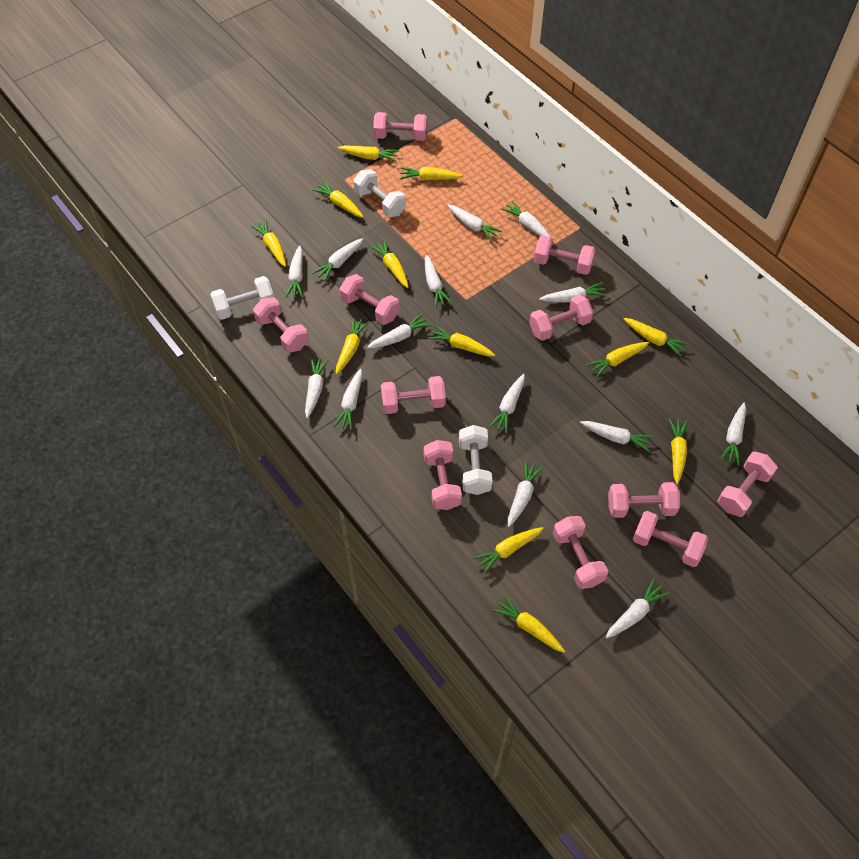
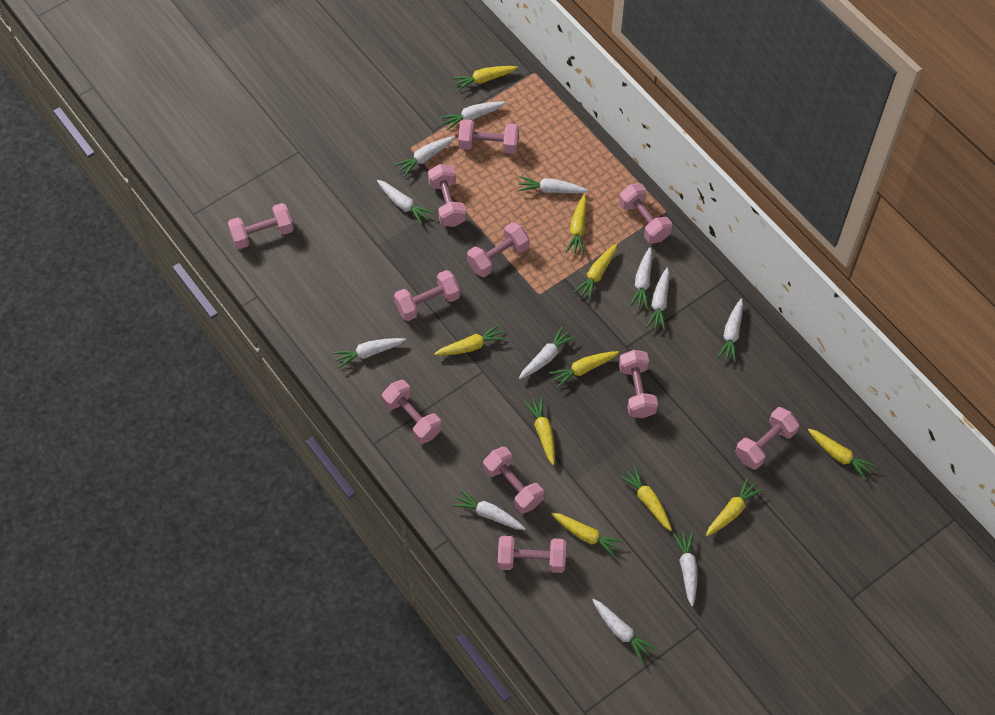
white carrot: [285,245,303,298] [305,357,329,418] [312,238,363,282] [333,369,362,430] [367,313,432,349] [425,255,452,308] [447,205,503,242] [489,374,525,433] [501,200,551,237] [508,460,544,527] [539,282,607,303] [580,421,654,452] [606,579,670,638] [720,403,746,465] = 14 -> [333,338,406,368] [377,180,434,225] [394,136,455,177] [440,101,506,130] [452,489,526,530] [518,176,588,193] [519,326,576,379] [592,599,657,662] [630,247,653,309] [646,267,670,331] [673,531,698,607] [717,298,743,362] = 12
white dumbbell: [210,276,274,320] [353,169,406,218] [459,425,493,495] = 3 -> none = 0
yellow carrot: [251,219,286,267] [312,181,363,218] [336,317,370,374] [338,145,399,162] [370,239,409,288] [400,167,463,180] [428,325,495,356] [473,527,544,574] [492,595,565,653] [586,342,649,378] [624,318,689,357] [669,418,688,484] = 12 -> [434,324,506,356] [452,66,518,91] [524,396,555,465] [549,351,619,388] [551,513,624,558] [566,195,587,255] [574,243,617,300] [619,466,672,531] [706,477,763,536] [808,429,876,480] = 10

